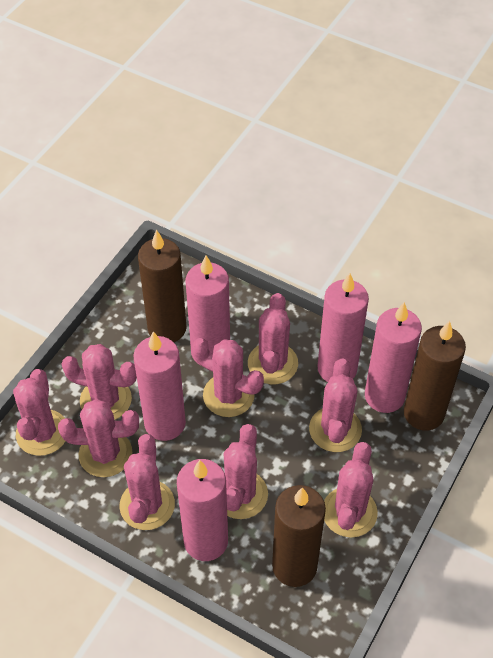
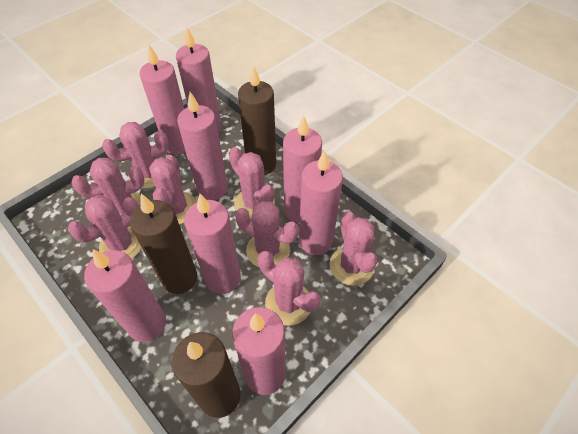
pink cactus: [13,369,65,456] [58,399,139,477] [61,344,137,420] [119,434,175,530] [192,338,264,417] [224,424,268,519] [248,293,298,384] [309,359,362,452] [324,442,378,537] = 9 -> [68,195,142,259] [71,158,145,215] [102,122,169,189] [149,155,197,225] [229,147,275,220] [235,201,299,267] [258,251,320,325] [330,211,378,286] = 8
pink candle: [134,331,186,441] [177,459,228,561] [186,255,230,365] [317,273,369,382] [365,302,422,413] = 5 -> [84,249,166,342] [140,45,186,154] [176,27,222,132] [177,92,228,200] [184,194,241,294] [232,307,286,395] [283,115,322,223] [299,150,343,255] = 8

